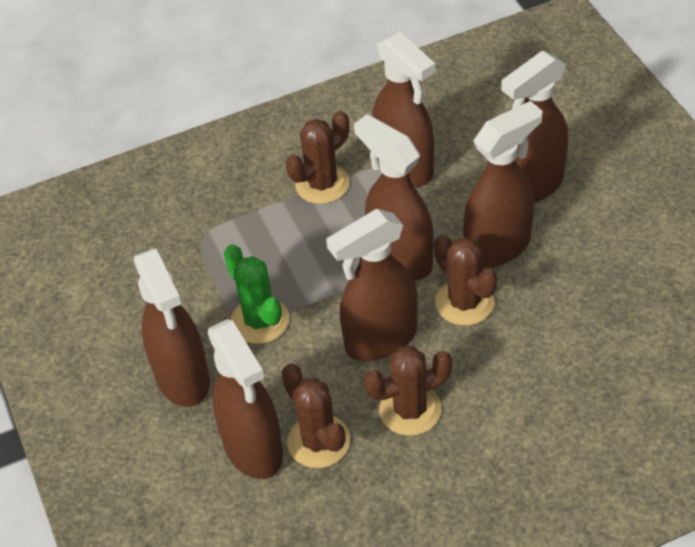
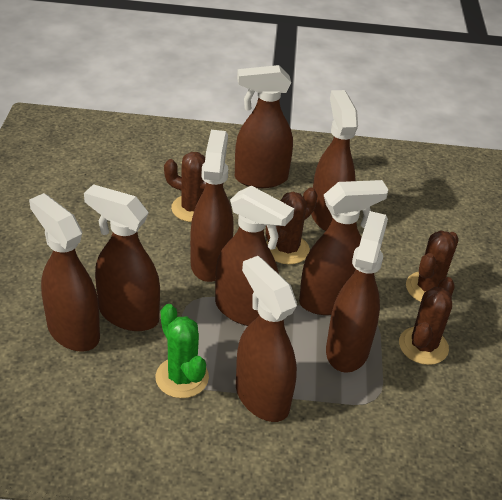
brown spray bottle: [134,248,210,407] [208,319,283,479] [326,209,418,361] [354,114,433,280] [372,32,436,187] [463,101,542,268] [501,51,568,203] = 7 -> [29,193,100,352] [84,184,160,331] [190,130,233,282] [215,186,294,326] [235,65,293,188] [236,256,297,422] [299,180,388,315] [311,90,358,231] [326,211,388,373] = 9

